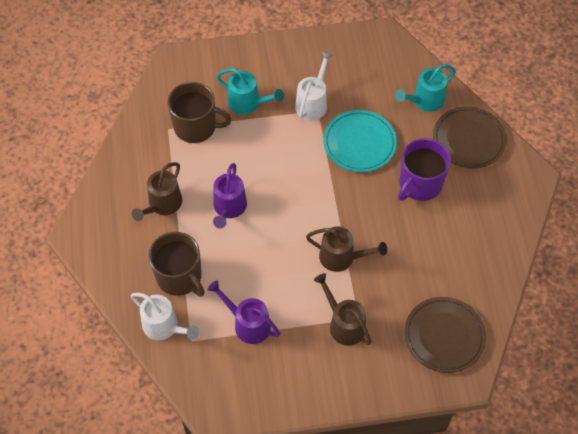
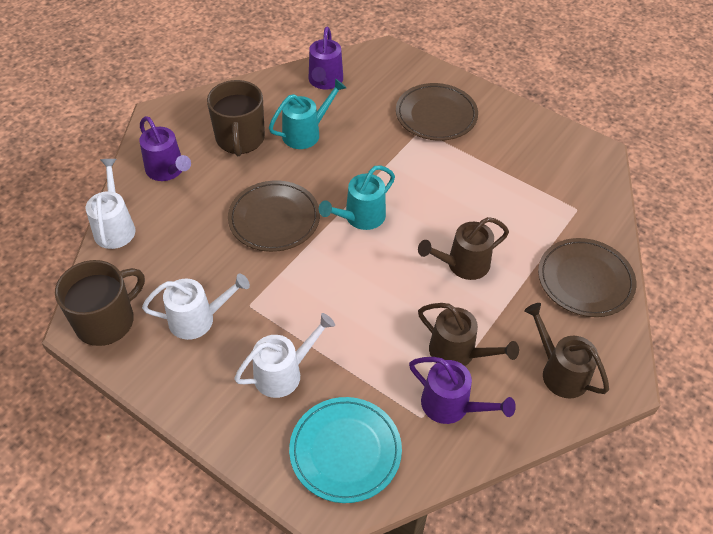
brown plate: [404,297,486,373] [433,106,507,168] = 2 -> [228,181,320,252] [396,83,478,141] [538,238,636,317] = 3
purple mug: [398,138,451,201] = 1 -> none = 0
purple watering can: [208,280,280,344] [213,163,247,228] = 2 -> [139,116,191,181] [308,27,343,89] [409,357,516,424] = 3
white watering can: [130,293,199,340] [295,51,333,121] = 2 -> [86,159,135,249] [142,273,250,340] [234,313,335,398] = 3

